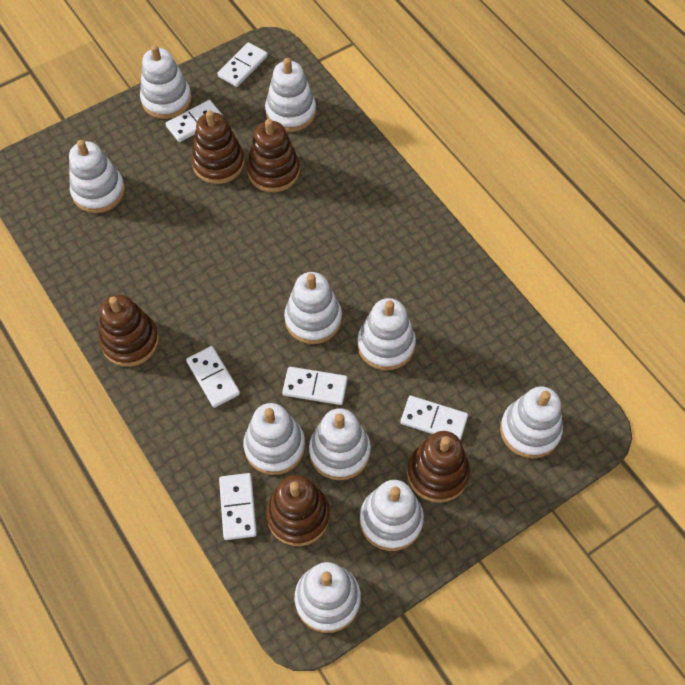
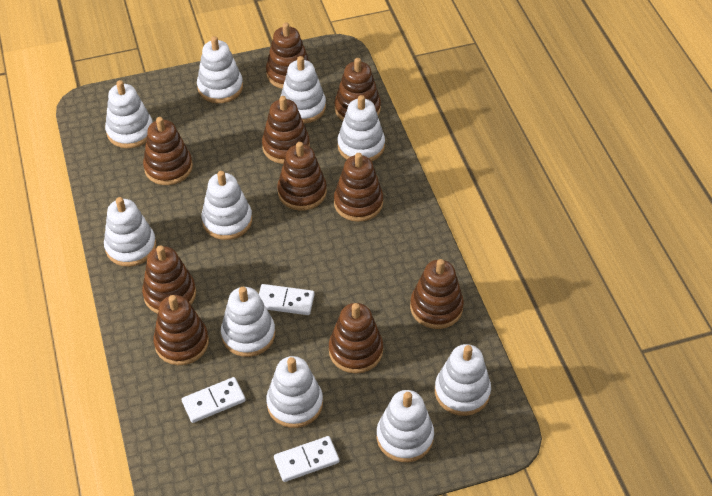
brown stacking toy: [99,295,159,367] [191,110,245,184] [247,119,300,192] [266,475,330,546] [407,431,470,503] = 5 -> [142,245,196,314] [143,117,193,185] [153,295,209,365] [262,96,310,164] [266,22,310,89] [277,142,327,211] [329,303,383,373] [334,153,383,222] [335,58,381,121] [410,259,464,329] = 10
white domino: [166,100,223,142] [186,346,240,408] [217,42,268,87] [219,473,257,540] [282,367,348,405] [400,396,468,441] = 6 -> [182,377,245,423] [259,284,315,315] [274,436,339,482] = 3

